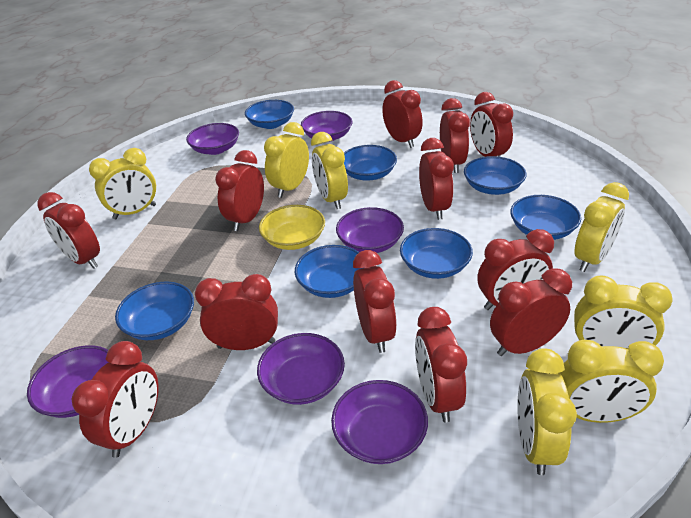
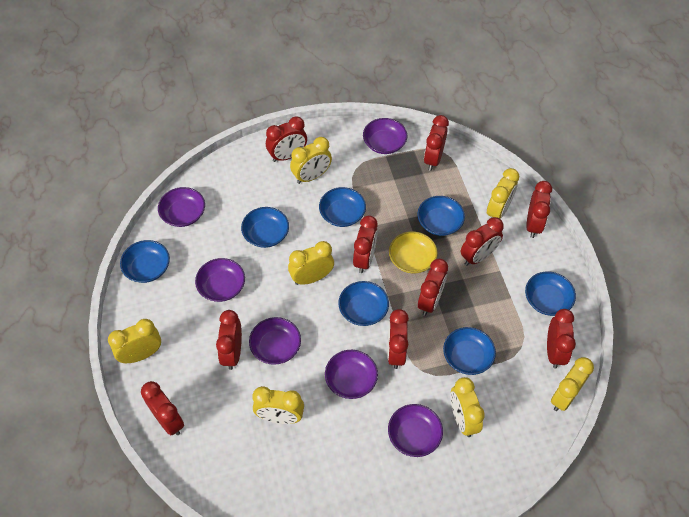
red clock: [38,192,100,269] [72,341,159,458] [195,274,278,350] [215,150,264,231] [353,250,397,353] [382,80,423,148] [415,307,467,422] [419,138,454,220] [440,98,470,173] [470,92,513,157] [478,229,554,310] [490,268,572,356] = 12 -> [141,381,184,435] [216,310,242,370] [266,116,307,162] [353,215,378,273] [388,309,409,369] [418,259,448,316] [424,115,449,171] [461,217,504,266] [526,181,552,238] [547,309,576,368] = 10

